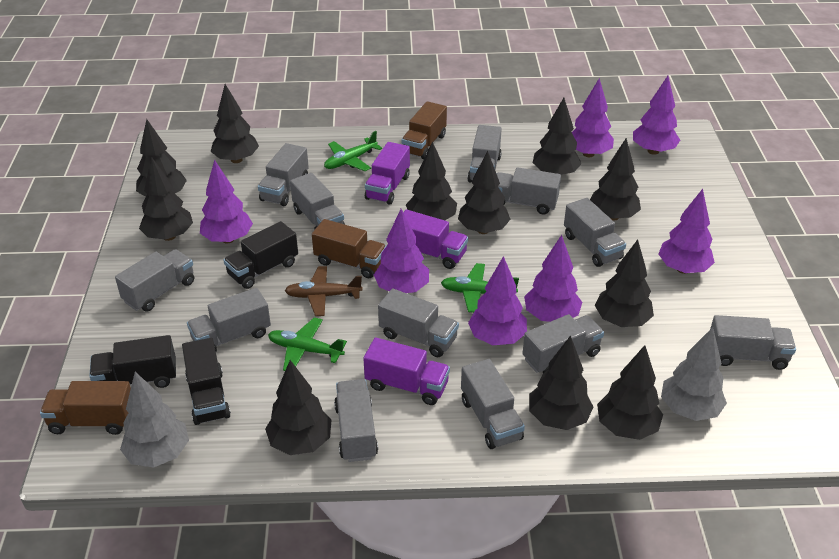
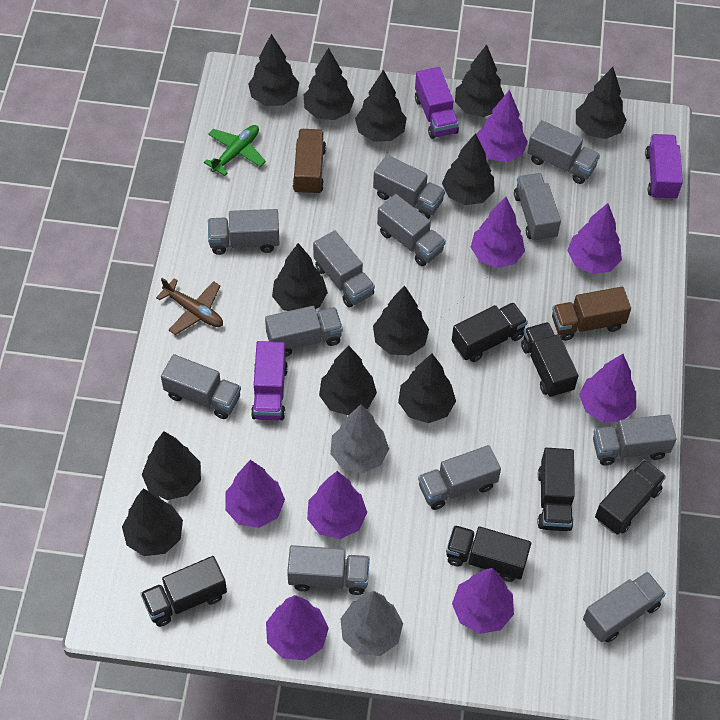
black tree: [136,119,187,197] [139,157,193,241] [211,84,259,163] [265,360,332,455] [406,141,457,220] [458,151,511,234] [529,335,593,430] [533,98,582,175] [590,138,641,221] [595,239,654,327] [597,345,663,440] = 11 -> [122,489,183,556] [142,431,201,500] [248,34,299,106] [272,243,328,311] [304,48,355,120] [319,345,377,415] [355,70,407,141] [373,285,429,356] [398,353,456,423] [442,133,495,205] [455,45,504,117] [576,67,627,139] = 12
black truck: [89,335,176,388] [182,338,231,425] [223,221,298,289] = 3 -> [140,556,227,627] [446,525,531,582] [452,302,528,362] [521,322,579,398] [537,448,574,531] [595,459,666,535] = 6
brown truck: [40,381,131,435] [312,219,387,278] [402,101,447,159] = 3 -> [293,129,326,195] [552,287,631,341] = 2
green plane: [268,317,347,371] [324,131,382,171] [441,263,519,313] = 3 -> [204,125,266,176] = 1
purple tree: [200,159,253,244] [374,209,429,293] [468,256,527,345] [524,235,582,322] [572,78,614,157] [633,76,680,155] [658,189,715,274] = 7 -> [225,460,285,528] [266,595,329,660] [307,471,367,539] [452,568,514,634] [471,197,525,268] [476,90,528,162] [567,203,622,274] [579,354,636,423] = 8

